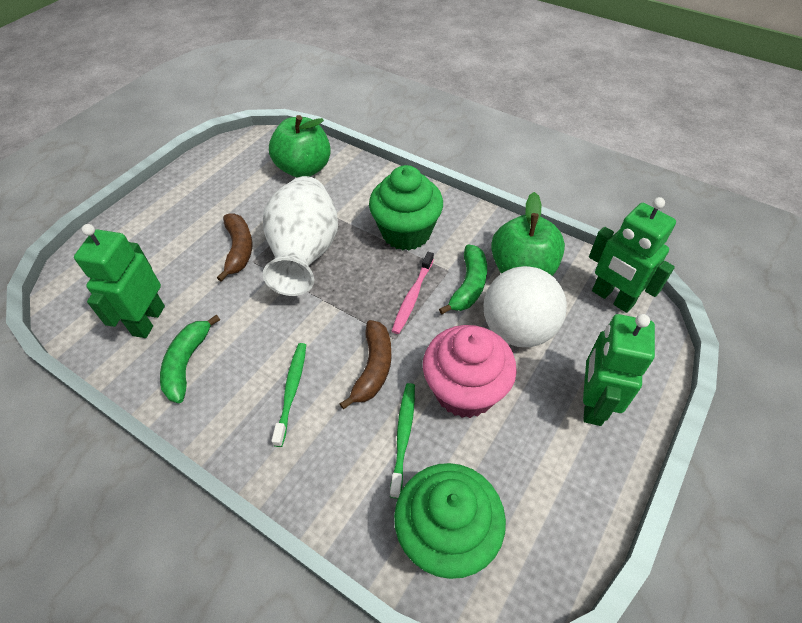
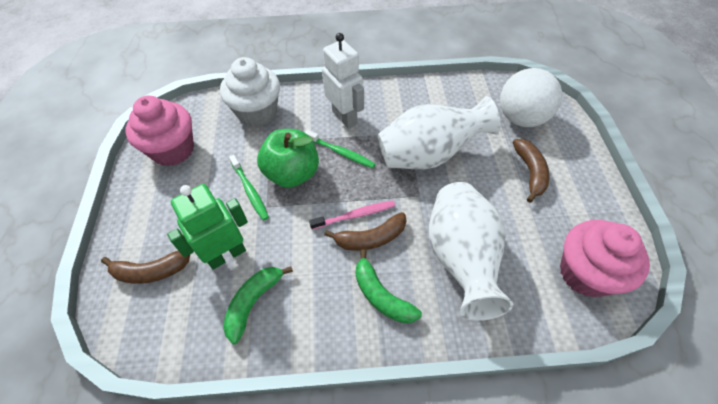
brown banana: [217,213,252,282] [340,320,392,409] = 2 -> [101,251,190,284] [324,212,407,251] [513,139,549,203] = 3
green apple: [269,115,331,178] [491,192,565,276] = 2 -> [257,129,319,188] = 1
green cupcake: [369,165,443,250] [394,463,506,579] = 2 -> none = 0
green robot: [74,224,165,338] [583,314,655,426] [589,197,676,313] = 3 -> [167,184,248,269] = 1
pink cupcake: [423,325,517,418] = 1 -> [125,96,194,166] [560,220,650,298] = 2
white cupcake: none = 0 -> [220,57,280,127] = 1
white robot: none = 0 -> [322,33,364,129] = 1
white vase: [263,176,338,296] = 1 -> [378,96,501,169] [428,182,513,321] = 2

